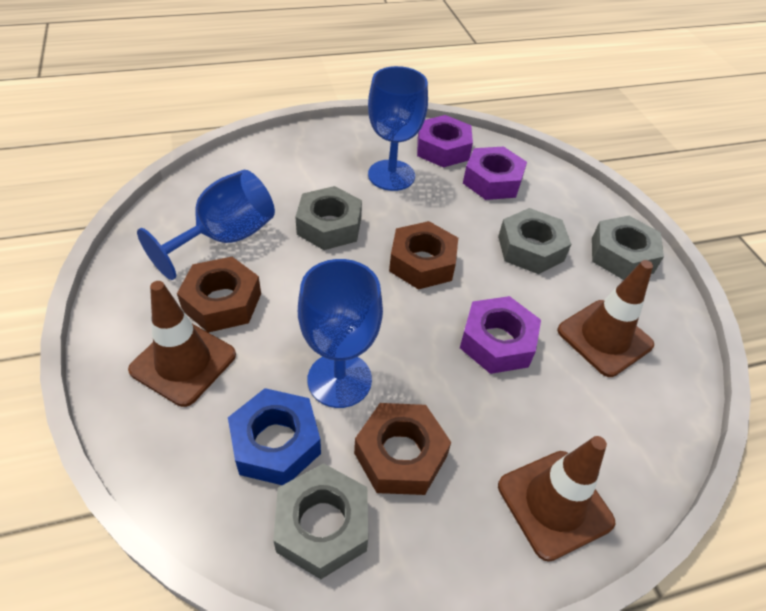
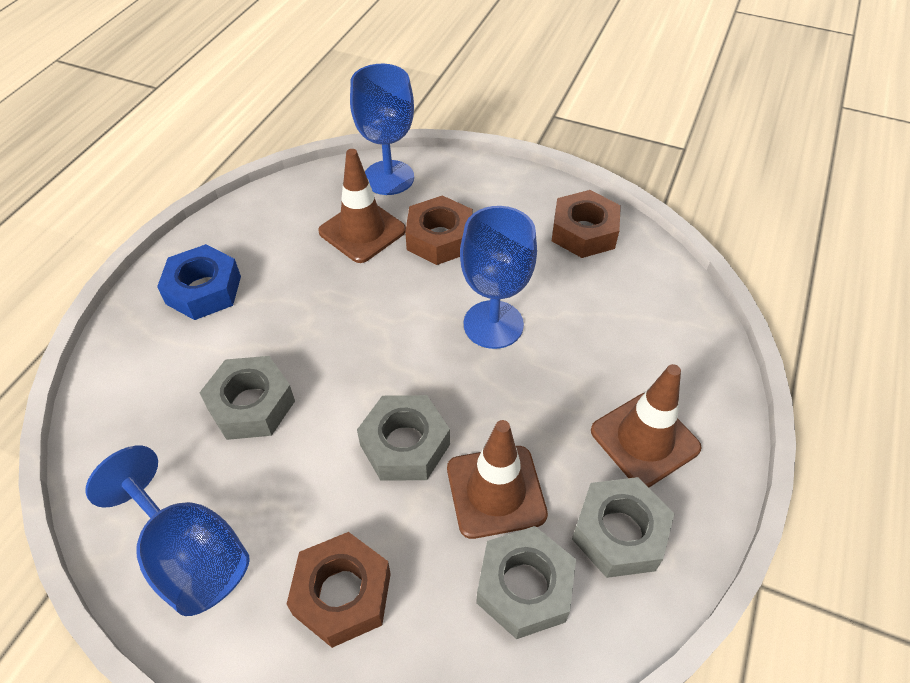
purple nut: [417,115,473,168] [460,296,541,374] [463,147,527,200] = 3 -> none = 0

